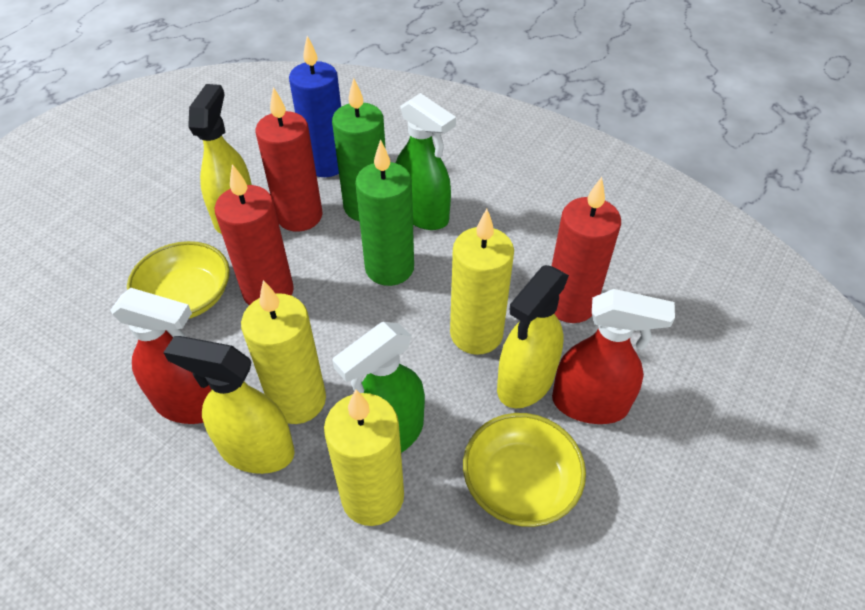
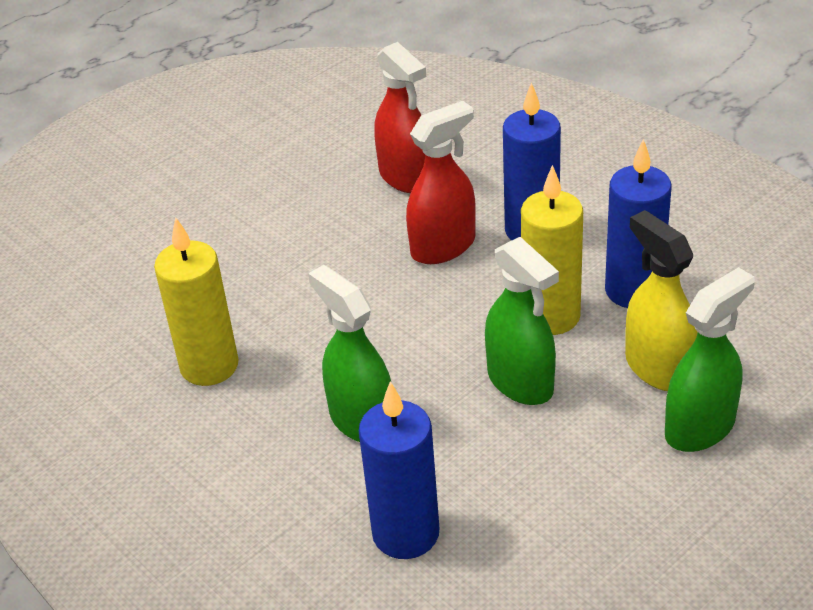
blue candle: [289,36,341,177] = 1 -> [359,382,439,559] [503,82,561,241] [605,139,672,308] = 3
green candle: [332,78,386,221] [355,139,414,286] = 2 -> none = 0
green spray bottle: [332,322,425,453] [396,93,456,230] = 2 -> [308,265,391,442] [485,237,559,405] [665,267,755,452] = 3
red candle: [215,164,294,305] [256,87,323,232] [552,177,621,323] = 3 -> none = 0
yellow bowl: [127,241,230,319] [463,413,586,527] = 2 -> none = 0
yellow candle: [241,280,326,424] [324,389,404,526] [450,209,514,355] = 3 -> [154,217,239,386] [521,165,583,335] = 2
yellow spray bottle: [163,336,295,474] [188,84,252,234] [497,265,569,408] = 3 -> [625,210,698,391] = 1

